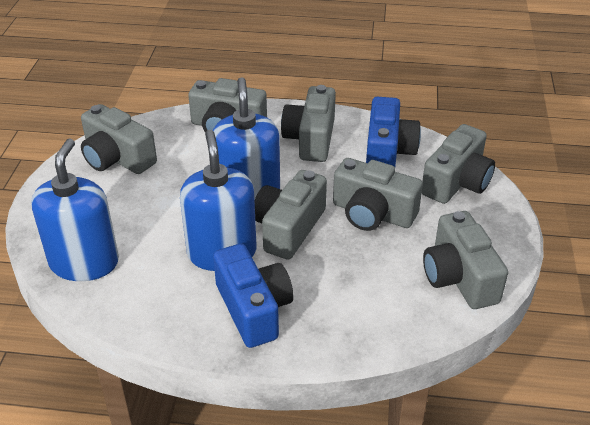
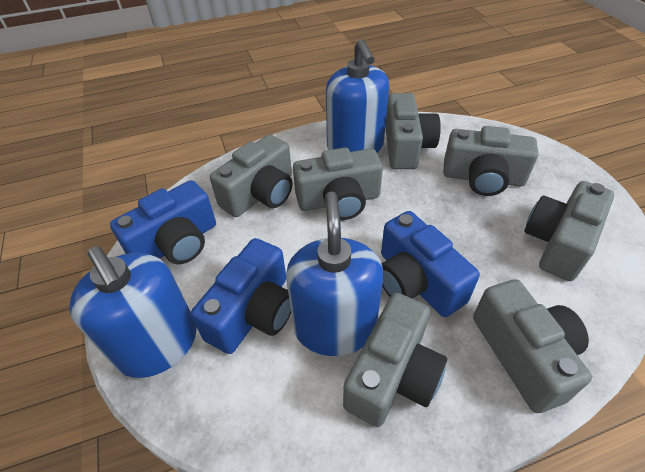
blue camera: [213,244,293,348] [366,97,421,167] = 2 -> [110,180,216,264] [191,238,291,354] [381,211,480,317] = 3

